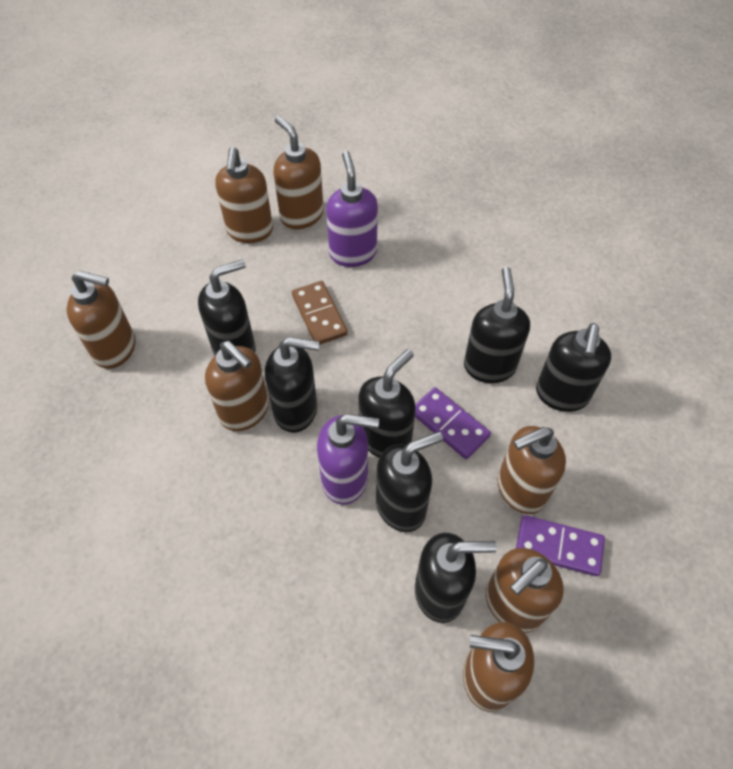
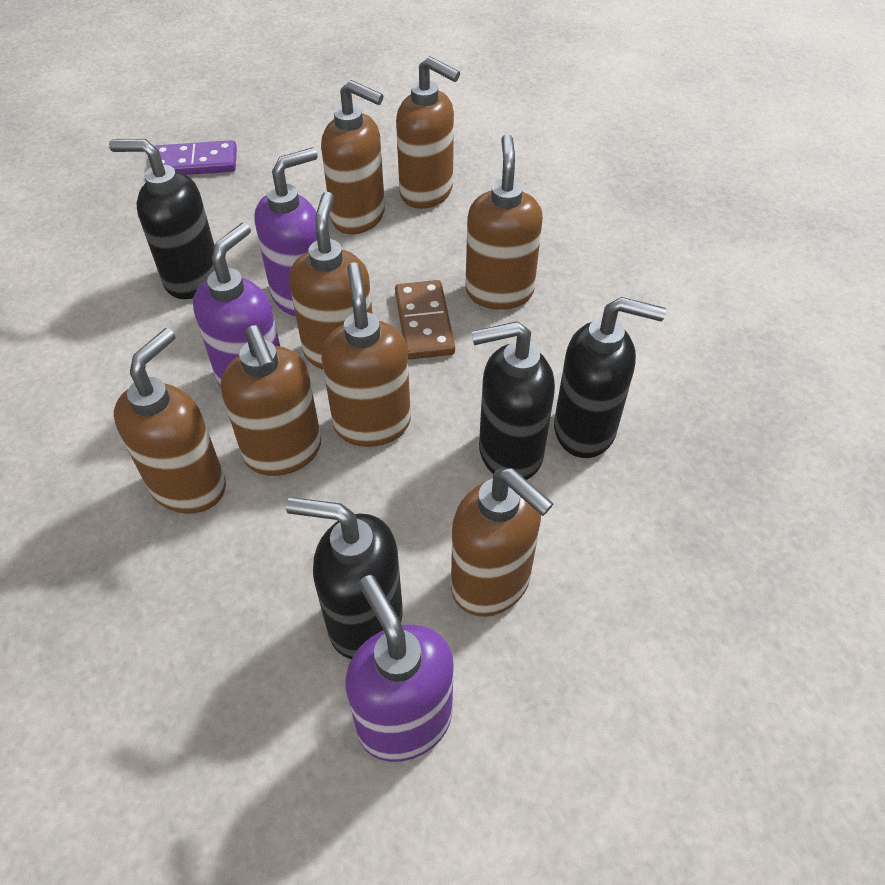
black soap dispenser: [198,259,255,355] [265,337,320,433] [358,349,416,458] [376,432,443,532] [415,532,497,623] [464,267,530,383] [536,323,611,412] = 7 -> [109,139,215,299] [286,497,403,659] [471,321,555,480] [554,297,666,458] = 4
brown soap dispenser: [67,270,136,369] [205,341,269,431] [215,147,273,243] [273,116,324,229] [463,622,534,712] [486,548,564,633] [497,426,566,514] = 7 -> [114,328,226,514] [221,325,321,476] [289,192,373,370] [321,80,385,234] [321,262,411,447] [396,56,460,209] [451,468,554,617] [465,134,543,310] = 8
purple domino: [415,387,491,459] [516,515,605,576] = 2 -> [154,140,237,175] = 1
purple soap dispenser: [317,414,379,505] [326,151,378,267] = 2 -> [193,223,280,387] [254,147,318,317] [345,575,454,762] = 3

